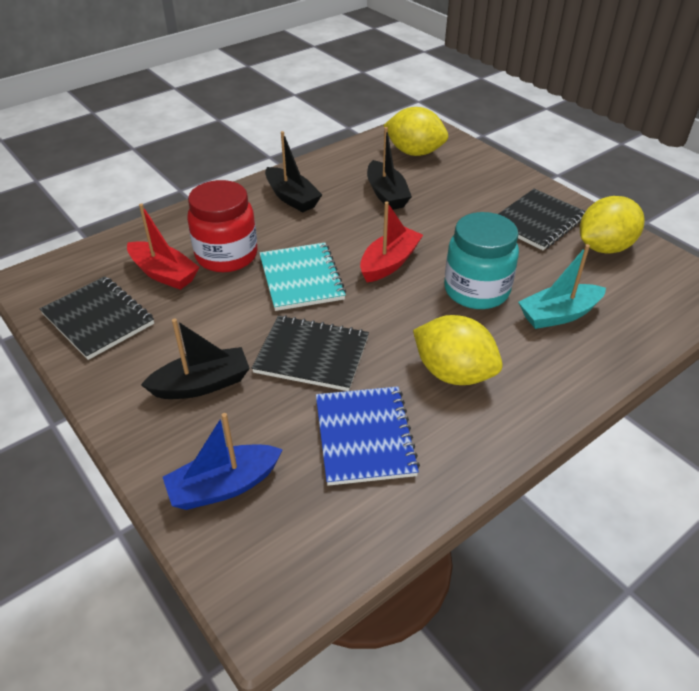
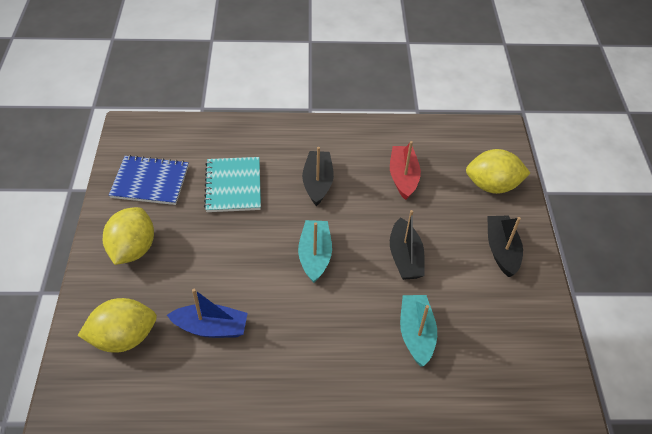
black notebook: [40,276,154,360] [252,315,369,391] [498,189,586,250] = 3 -> none = 0
red boat: [127,204,199,290] [360,201,423,282] = 2 -> [390,141,421,200] = 1
red jar: [187,180,257,272] = 1 -> none = 0
turquoise boat: [518,244,606,329] = 1 -> [298,220,332,283] [400,295,437,366] = 2
turquoise jar: [444,212,519,309] = 1 -> none = 0

